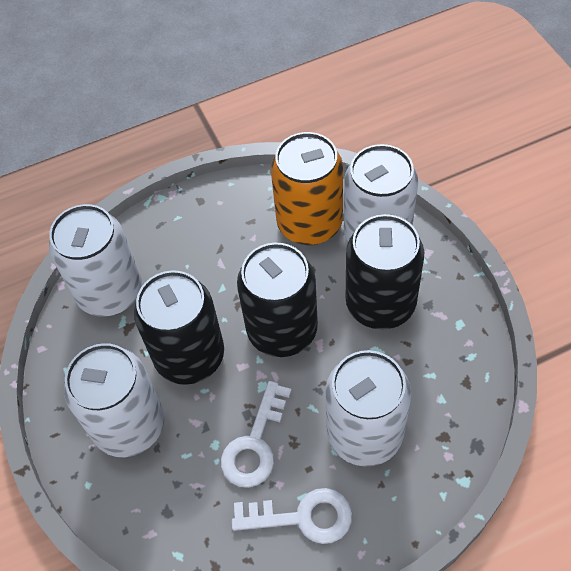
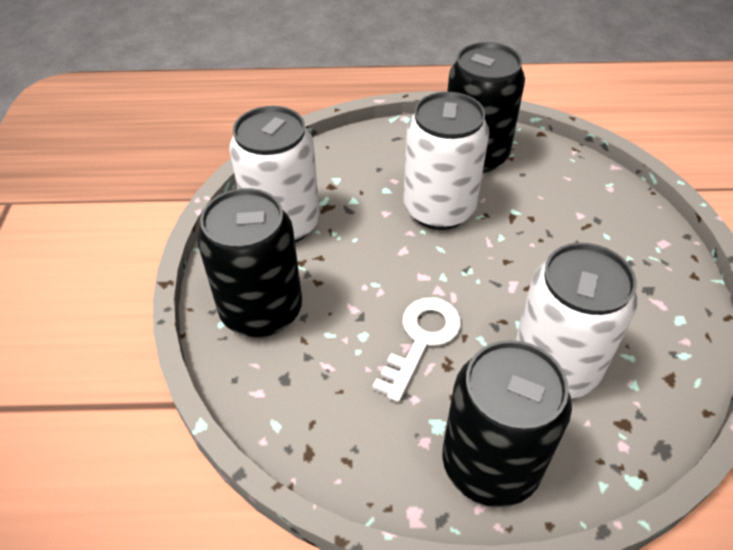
orange can: [271,132,343,245] = 1 -> none = 0
white can: [49,204,142,317] [64,343,165,457] [325,350,411,467] [344,144,418,242] = 4 -> [229,106,319,243] [403,92,489,230] [515,243,637,399] = 3
white key: [221,381,292,488] [232,488,352,544] = 2 -> [372,297,461,402] = 1

